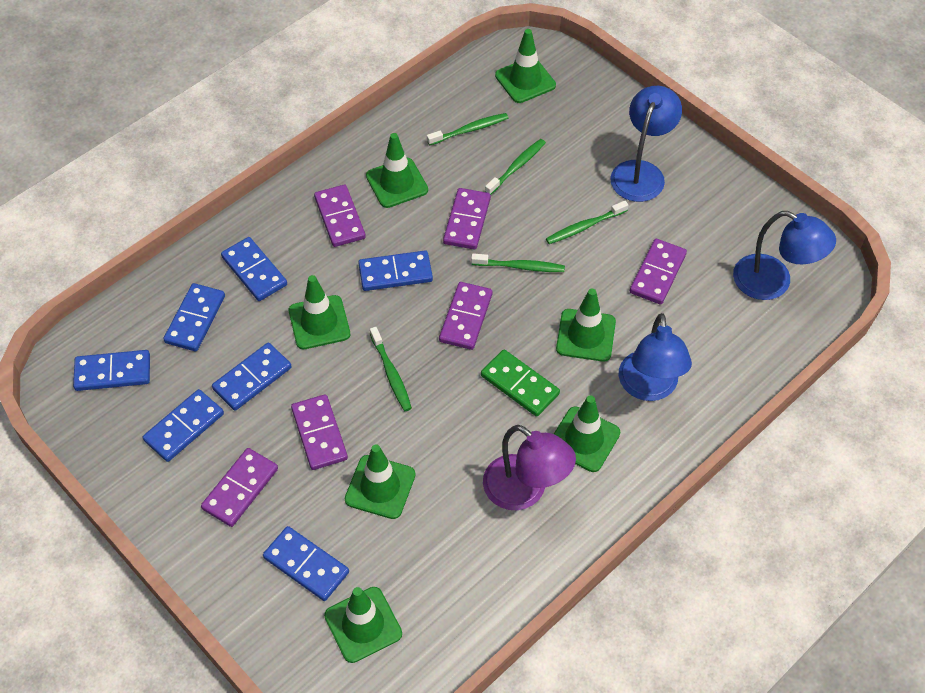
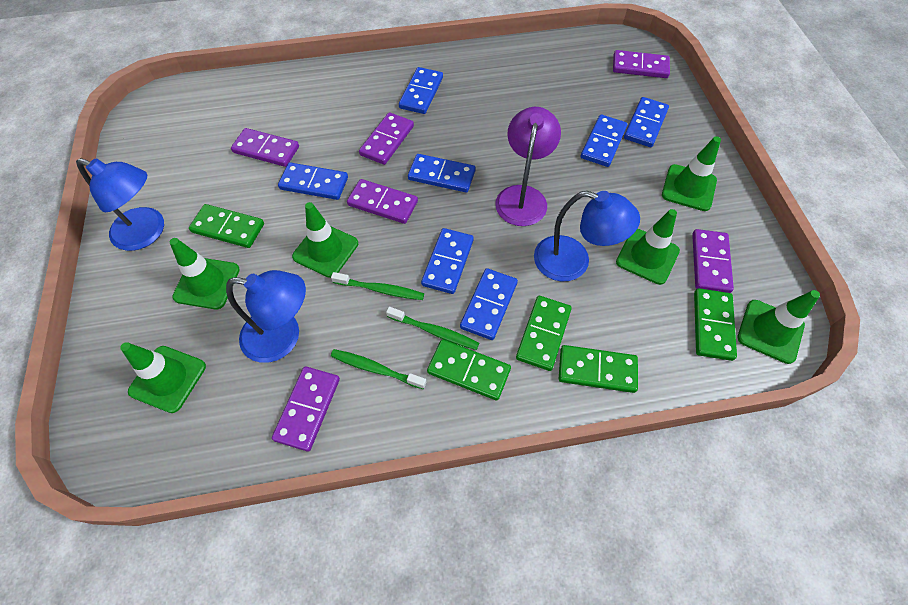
green domino: [481,350,560,417] = 1 -> [189,204,264,248] [427,339,511,401] [516,296,572,371] [559,345,638,393] [694,288,737,361] = 5
green toothbrush: [370,327,412,411] [427,113,508,146] [471,253,565,272] [485,139,546,195] [546,201,628,244] = 5 -> [331,272,424,300] [331,349,426,389] [386,307,479,350] = 3
green traffic cone: [289,275,350,349] [324,587,402,663] [345,445,416,519] [366,133,428,208] [495,29,556,103] [554,395,621,472] [556,289,616,362] = 7 -> [120,342,206,413] [170,238,240,309] [292,202,358,278] [616,209,680,285] [662,136,721,211] [737,290,820,364] = 6

